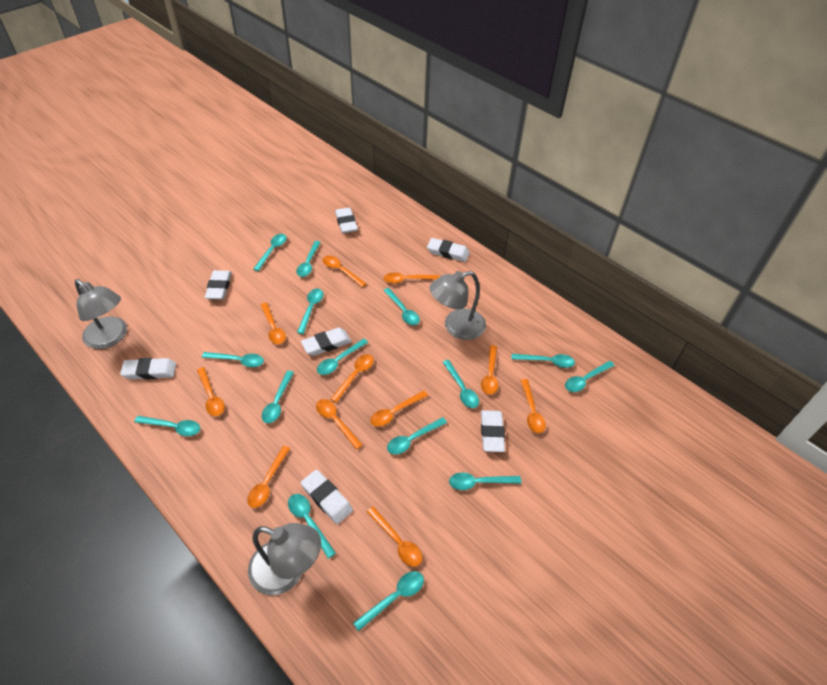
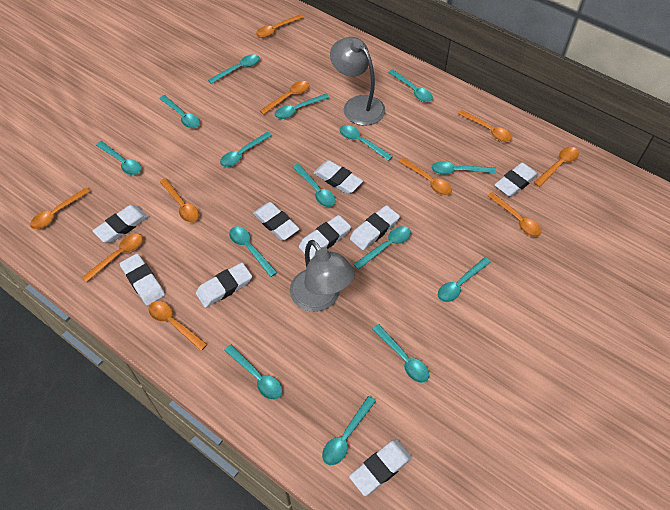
grey lamp: [75,279,127,349] [248,523,321,595] [429,271,486,340] = 3 -> [290,240,355,312] [330,37,385,126] = 2
orange spoon: [197,367,225,416] [247,446,291,508] [261,303,286,344] [316,399,363,450] [323,256,366,287] [331,354,374,403] [367,506,422,567] [370,391,428,427] [383,272,440,284] [481,345,498,395] [521,379,546,433] = 11 -> [30,187,91,229] [82,234,143,282] [148,301,207,351] [160,178,199,222] [256,14,304,38] [260,81,310,115] [399,157,452,195] [458,110,512,142] [487,192,542,237] [534,147,579,187] = 10
white eraser: [120,358,176,380] [205,270,232,299] [301,328,351,356] [301,470,353,524] [335,208,358,233] [427,238,470,262] [481,410,505,452] = 7 -> [93,205,148,243] [120,254,165,306] [196,263,252,308] [253,202,300,240] [299,215,351,259] [314,160,363,194] [349,439,412,496] [350,205,400,250] [494,162,539,197] = 9

